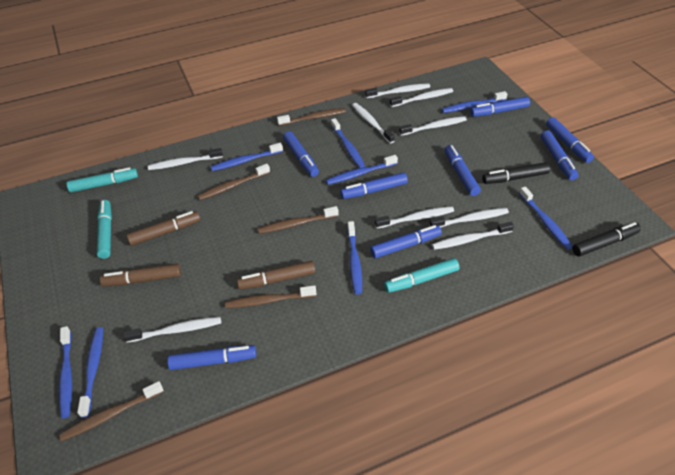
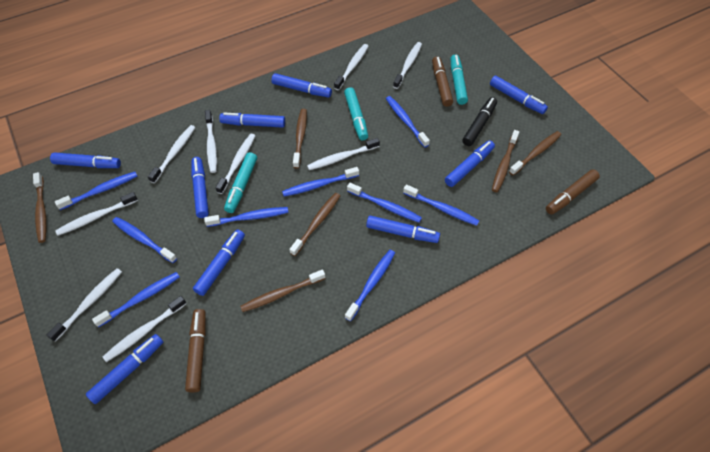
black marker: [482,162,550,184] [572,222,641,257] = 2 -> [462,97,497,146] = 1
blue marker: [167,345,256,370] [283,131,319,177] [340,172,408,199] [370,225,442,259] [445,145,481,196] [470,97,530,117] [541,130,579,180] [546,117,594,163] = 8 -> [50,152,121,168] [86,334,163,404] [191,157,209,218] [193,229,245,296] [219,113,285,128] [271,73,332,98] [366,216,440,243] [445,140,495,187] [490,76,548,114] = 9
blue toothbrush: [59,326,72,418] [77,327,103,418] [211,143,283,171] [326,155,398,185] [331,118,365,168] [347,221,362,295] [442,91,507,113] [519,187,573,250] = 8 -> [55,172,137,210] [92,272,180,327] [112,217,177,263] [204,207,288,227] [282,167,359,196] [345,250,395,321] [347,183,422,223] [386,96,430,148] [403,184,479,226] = 9
brown toothbrush: [59,381,164,441] [197,164,270,200] [225,285,316,308] [258,206,339,234] [277,108,346,126] = 5 -> [33,172,46,243] [240,269,326,312] [289,193,340,256] [293,109,307,169] [492,130,519,192] [509,131,561,175] = 6

